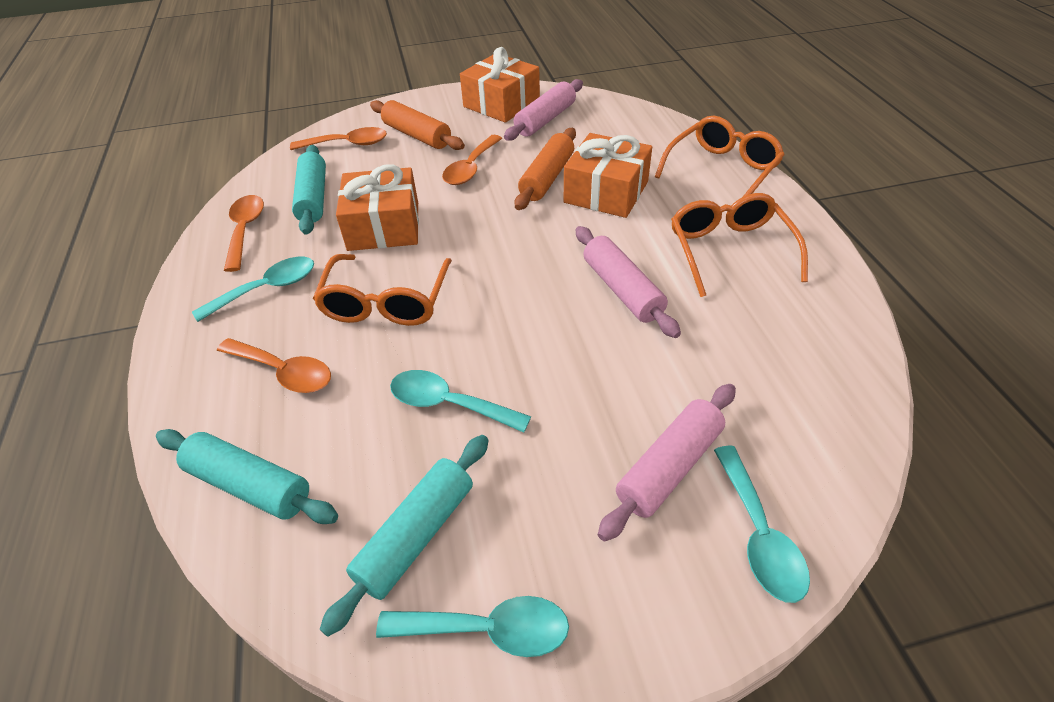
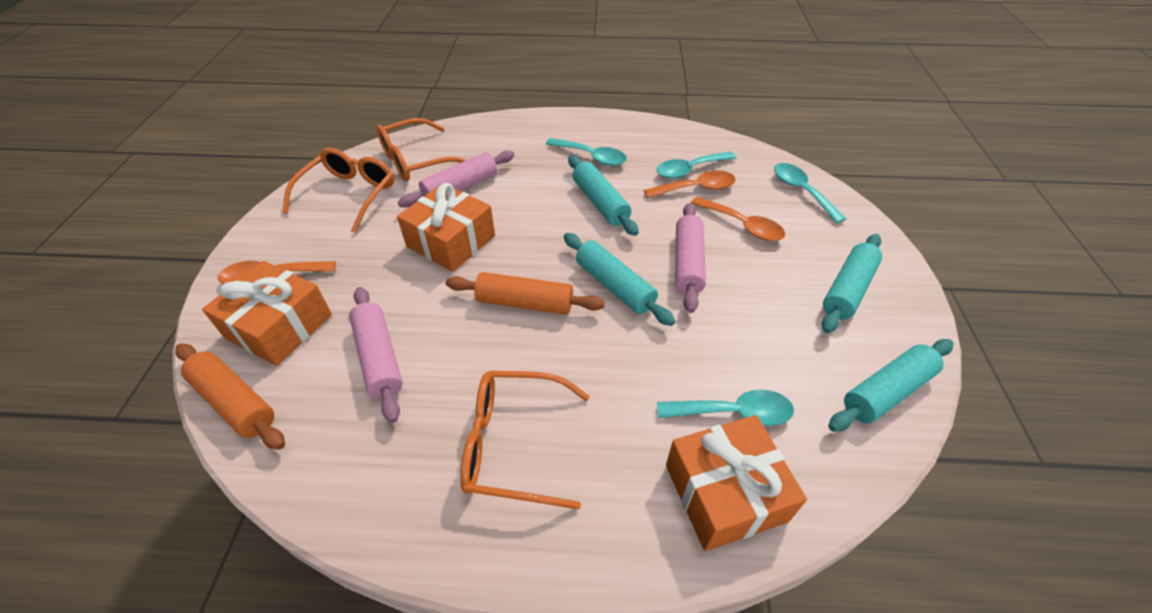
orange spoon: [217,338,331,393] [224,195,264,272] [290,127,387,150] [442,135,502,185] = 4 -> [218,261,336,284] [644,170,736,198] [691,197,785,241] = 3
turquoise rolling pin: [156,429,338,524] [292,145,326,235] [320,435,489,637] = 3 -> [564,233,675,326] [568,155,639,236] [822,234,882,333] [828,339,953,432] = 4

